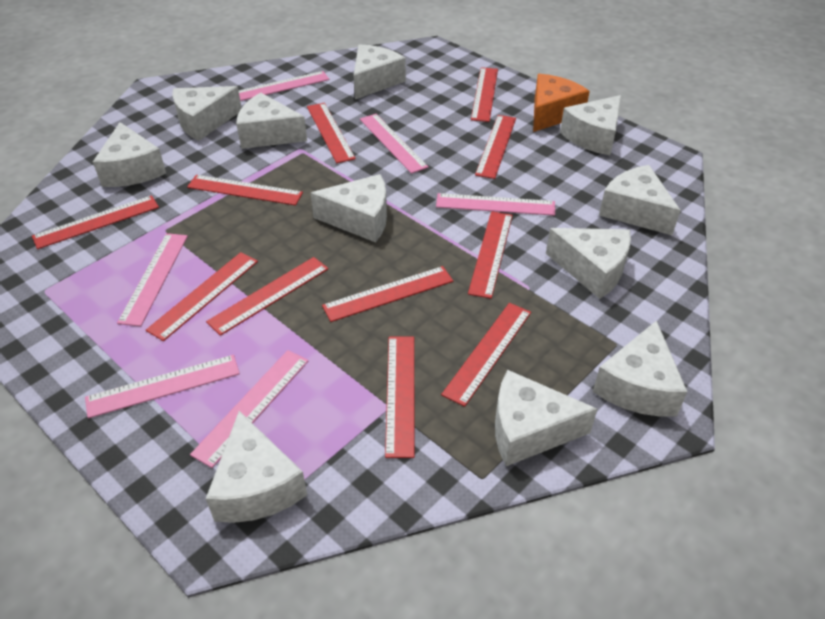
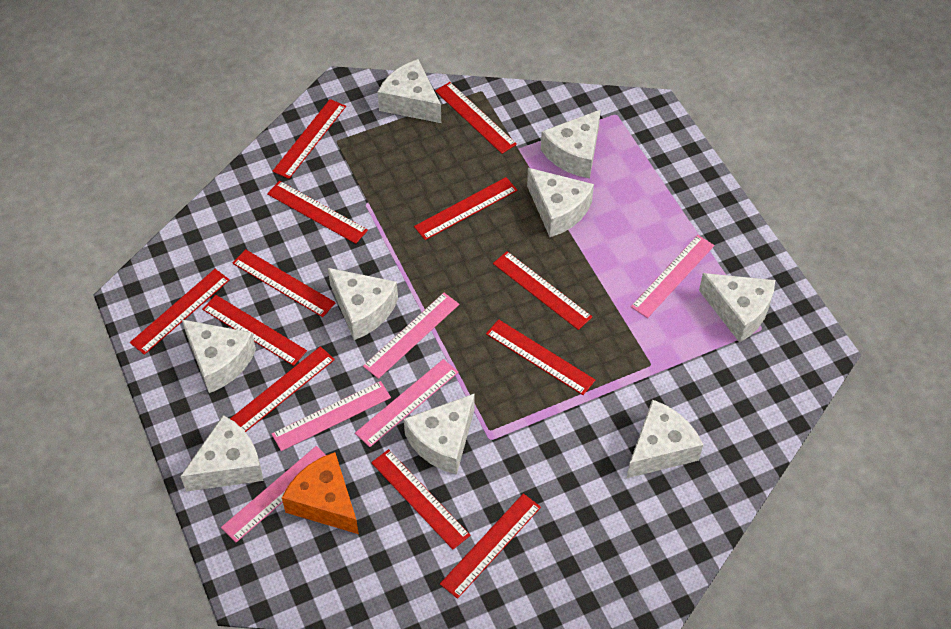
pink ruler: [85,355,240,418] [117,233,188,327] [190,350,309,468] [238,71,329,101] [360,114,429,174] [436,193,555,216] = 6 -> [221,446,326,542] [272,381,391,451] [355,359,458,447] [363,293,459,379] [631,235,714,318] = 5
red ruler: [32,195,159,249] [146,252,258,341] [187,175,303,206] [206,257,328,336] [307,103,356,163] [322,266,453,322] [385,337,414,458] [441,303,531,407] [468,211,513,299] [471,67,498,122] [475,115,516,179] = 11 -> [130,269,230,355] [202,295,307,366] [230,346,335,432] [233,249,336,317] [267,181,368,244] [273,99,346,179] [371,449,470,549] [414,177,517,240] [435,82,517,154] [440,493,541,599] [486,319,595,395] [493,251,592,330] = 12
white cheese: [93,122,166,187] [172,86,242,141] [206,411,307,523] [236,93,307,149] [311,174,387,242] [354,44,406,99] [495,370,597,466] [546,228,631,299] [560,95,621,155] [593,320,687,417] [599,165,681,235] = 11 -> [180,415,264,492] [182,319,256,393] [328,268,398,340] [378,59,441,123] [404,393,475,475] [527,168,594,237] [541,109,601,178] [627,399,703,478] [699,273,775,343] = 9

